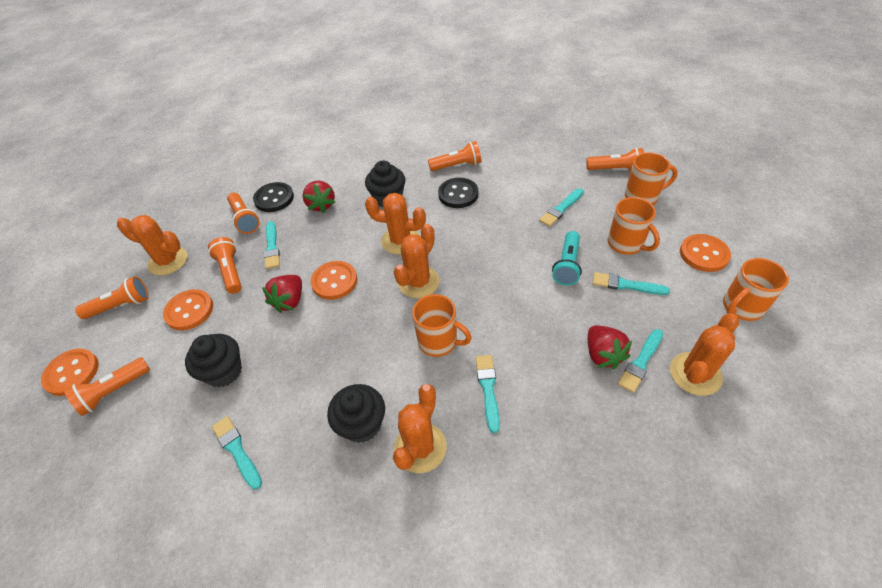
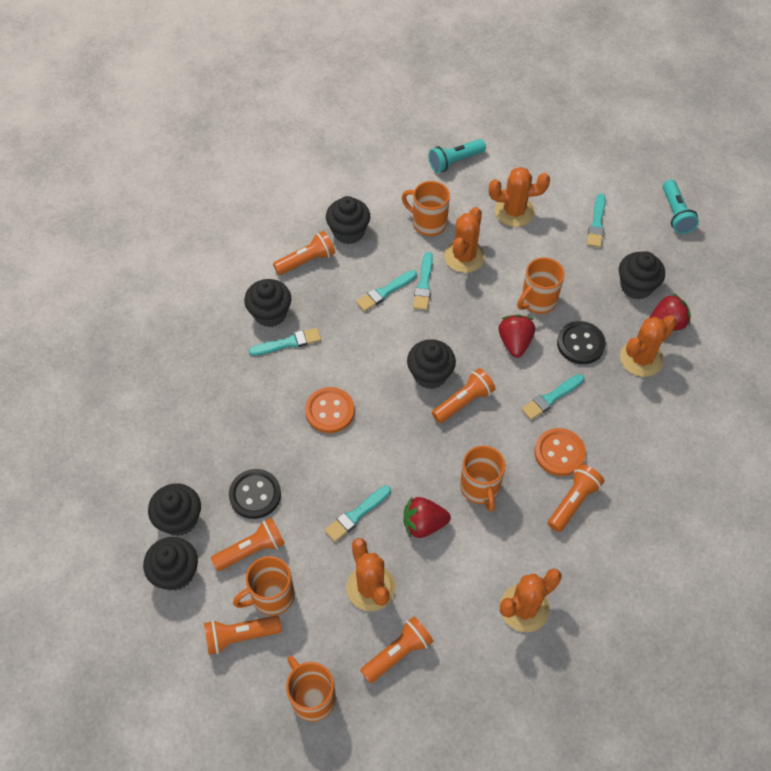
black cupcake: [185,334,242,387] [327,384,385,443] [365,161,406,207] = 3 -> [143,537,198,591] [148,483,201,536] [244,279,291,327] [326,196,370,244] [407,339,456,389] [619,251,665,299] = 6
orange button: [41,348,99,396] [163,289,213,330] [311,261,357,300] [680,234,731,272] = 4 -> [305,387,355,433] [534,428,586,476] = 2
orange mug: [412,294,472,357] [608,197,660,255] [625,152,678,205] [723,258,789,321] = 4 -> [233,556,295,616] [286,656,336,722] [402,181,450,236] [460,445,505,512] [517,257,565,314] = 5
turquoise flashlight: [552,231,582,286] = 1 -> [429,139,486,173] [663,180,699,234] = 2

